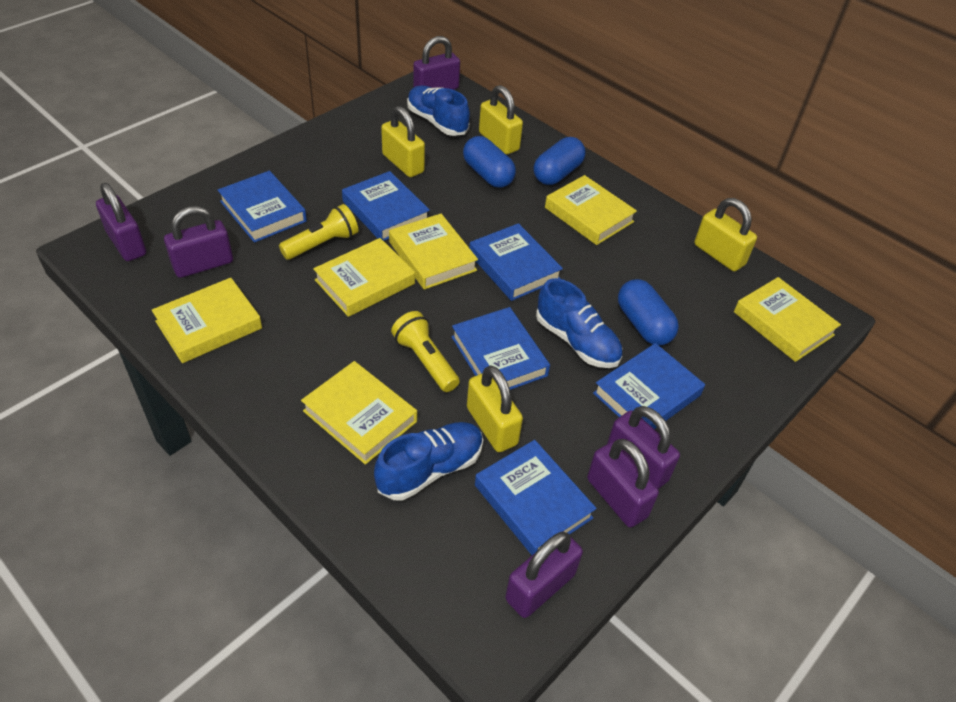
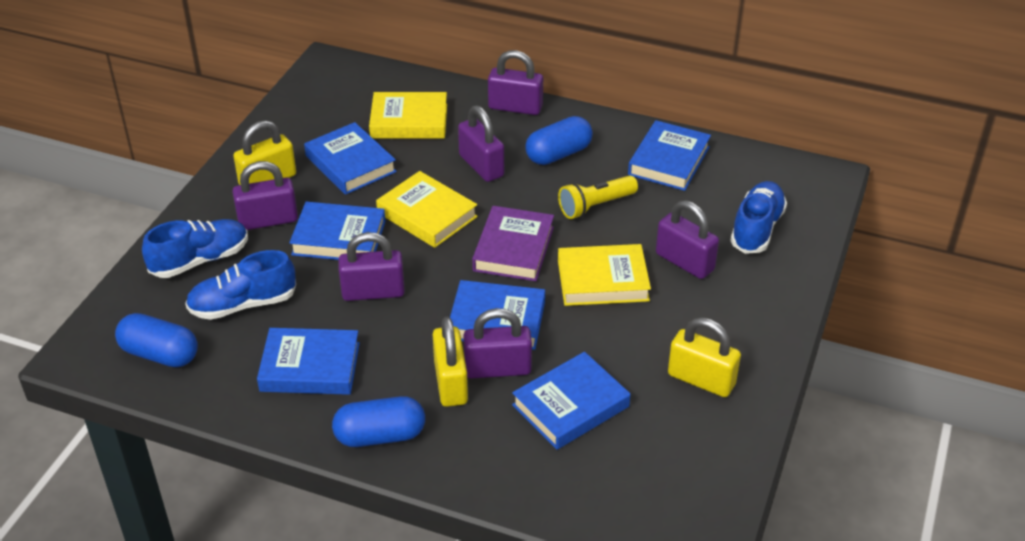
purple book: none = 0 -> [472,206,554,281] = 1
yellow book: [152,278,262,363] [301,361,417,465] [313,238,415,317] [389,214,478,290] [545,175,637,245] [734,277,841,362] = 6 -> [369,92,447,139] [376,171,478,248] [558,244,651,306] = 3
yellow flashlight: [279,204,359,260] [391,311,460,392] = 2 -> [558,175,638,219] = 1
yellow padlock: [381,106,425,177] [467,365,523,452] [479,85,523,154] [695,198,757,271] = 4 -> [234,120,296,185] [433,317,468,407] [668,317,741,397] = 3

